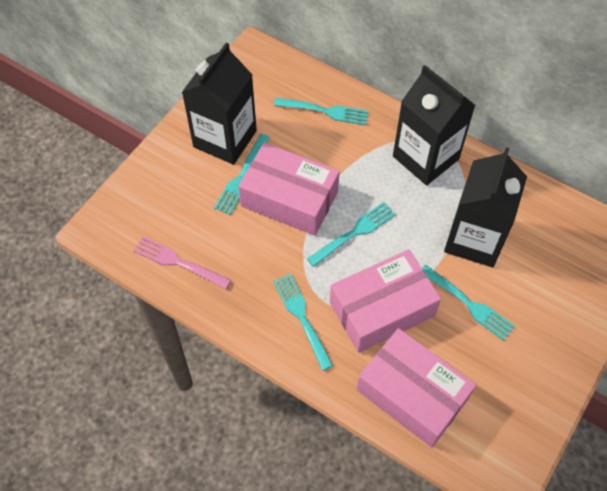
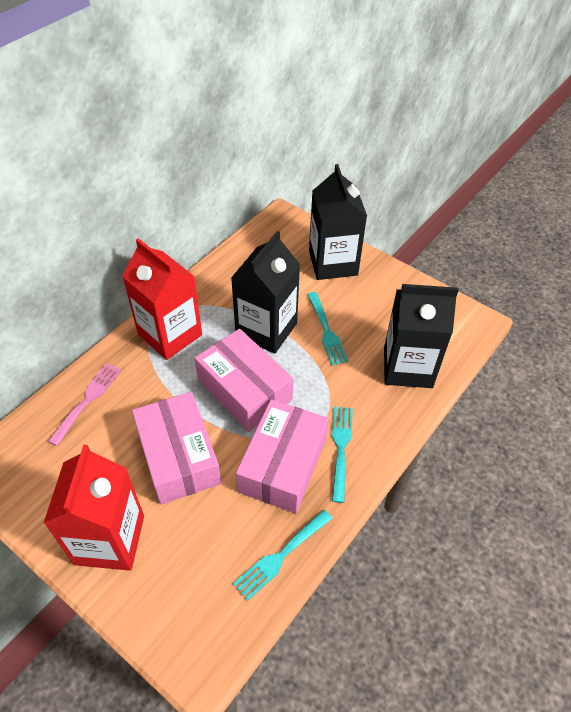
red carton: none = 0 -> [44,445,144,571] [122,238,202,360] = 2
turquoise fork: [214,134,270,215] [273,273,333,371] [274,98,369,125] [307,202,396,267] [422,265,515,341] = 5 -> [233,510,333,601] [307,292,349,366] [332,407,353,503] = 3

